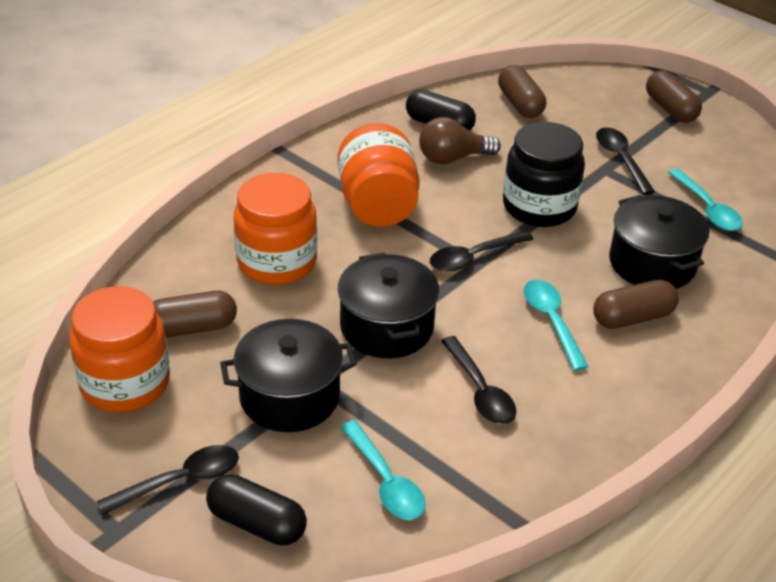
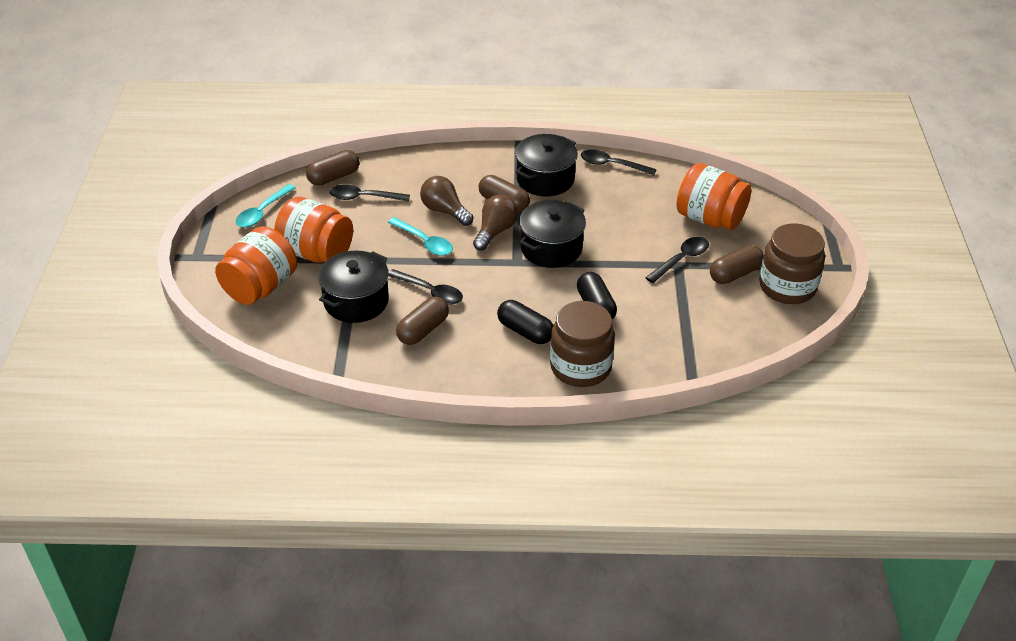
black jar: [503,122,585,227] = 1 -> none = 0
brown jar: none = 0 -> [550,301,615,387] [759,223,825,304] = 2
brown light bulb: [419,117,501,164] = 1 -> [420,176,473,226] [473,194,518,251] = 2
turquoise spoon: [341,420,426,520] [524,280,589,371] [668,169,743,231] = 3 -> [236,184,296,227] [388,217,453,256] = 2

